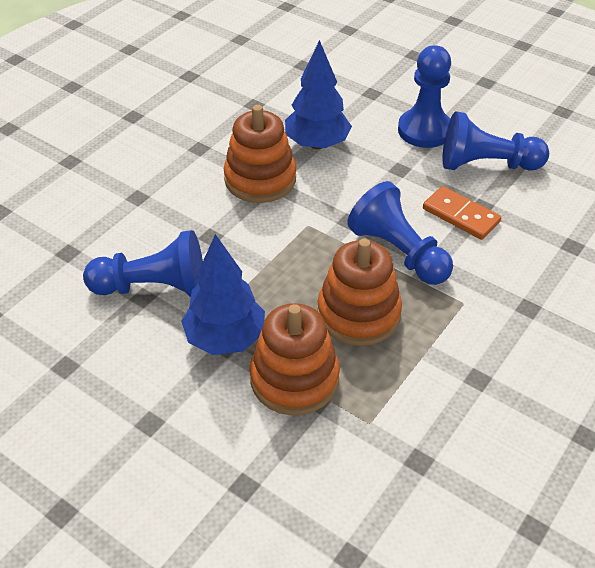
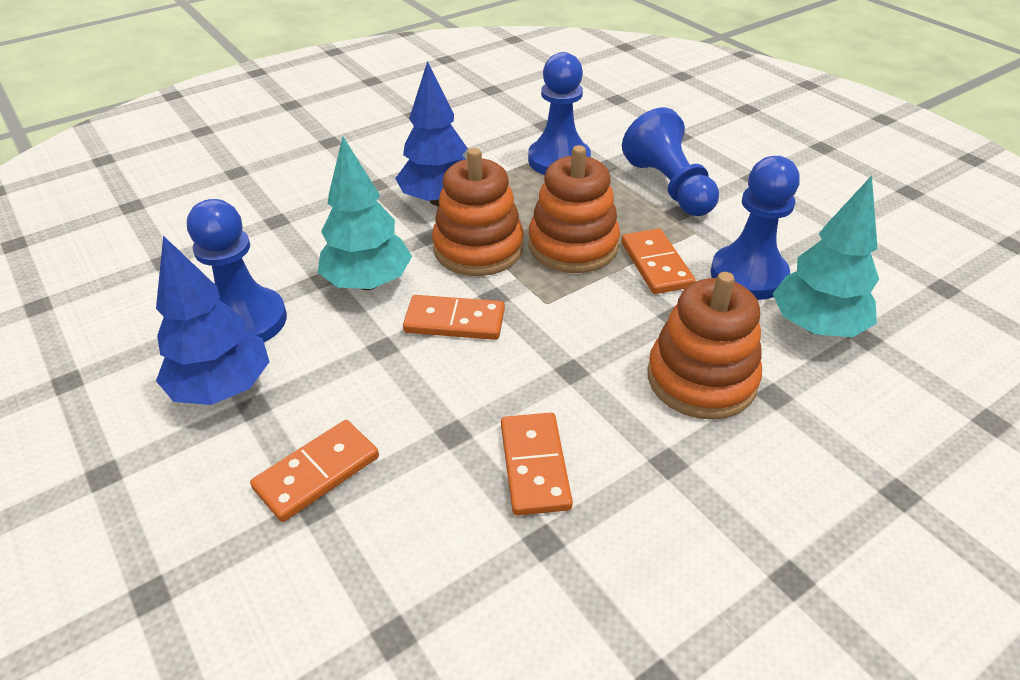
orange domino: [423,186,501,240] = 1 -> [250,420,379,522] [403,295,505,340] [501,413,573,516] [621,228,695,294] = 4
turquoise tree: none = 0 -> [318,137,412,290] [772,175,879,337] = 2

